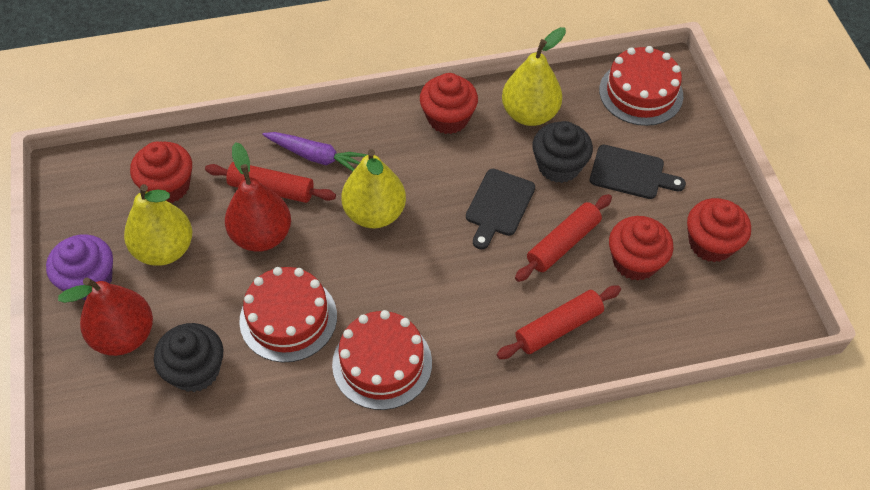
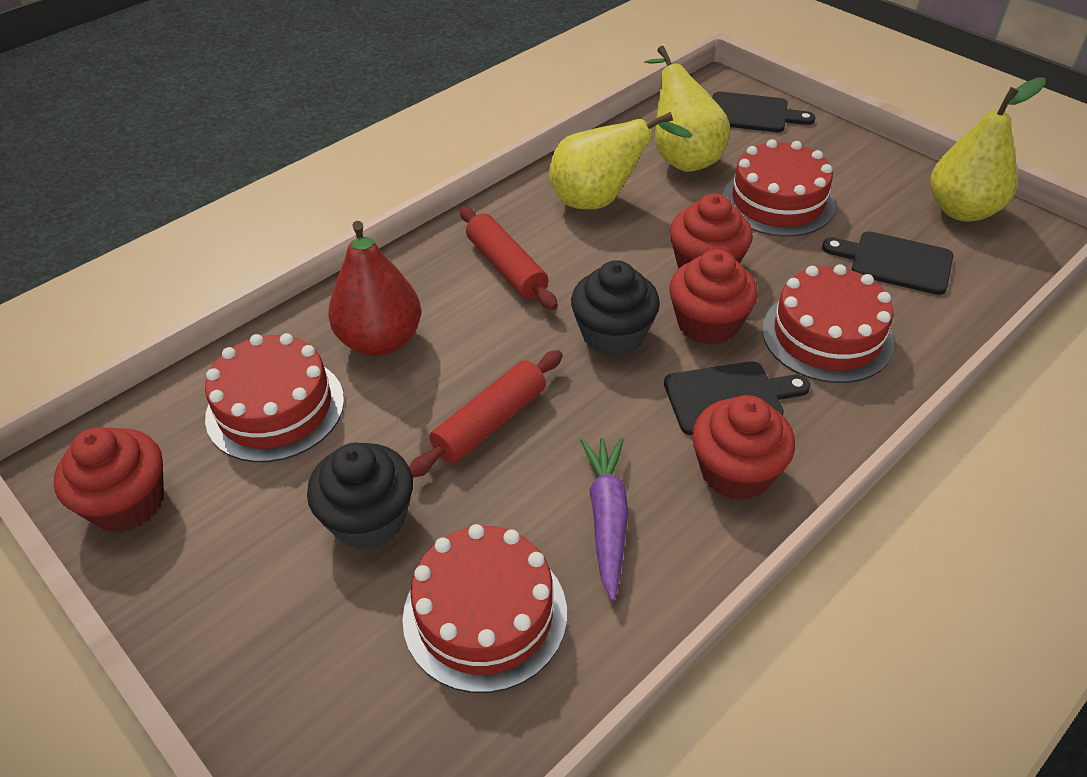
black cutting board: [466,169,535,250] [590,145,686,199] = 2 -> [664,361,811,435] [712,92,815,132] [822,231,953,295] = 3
purple cupcake: [46,234,113,300] = 1 -> none = 0
red cake: [239,267,337,363] [332,310,432,410] [599,46,683,126] = 3 -> [205,333,344,462] [402,524,567,693] [723,139,835,237] [762,264,894,383] = 4
red pear: [58,278,153,356] [225,142,291,252] = 2 -> [328,221,421,356] = 1
red rolling pin: [205,162,336,203] [497,285,621,359] [515,194,612,282] = 3 -> [409,350,563,478] [460,206,558,310] = 2

